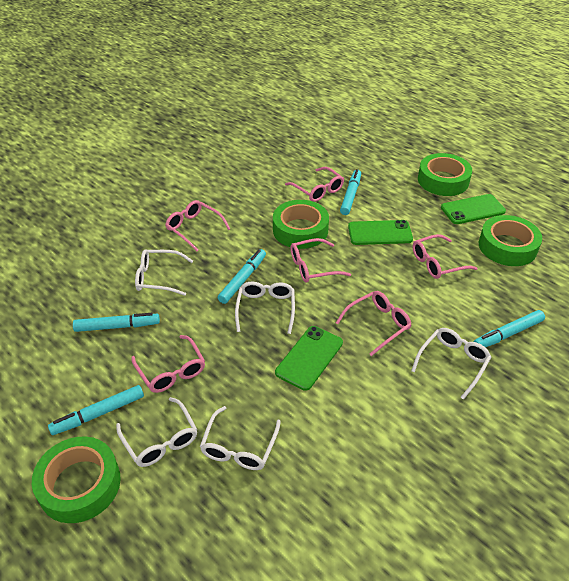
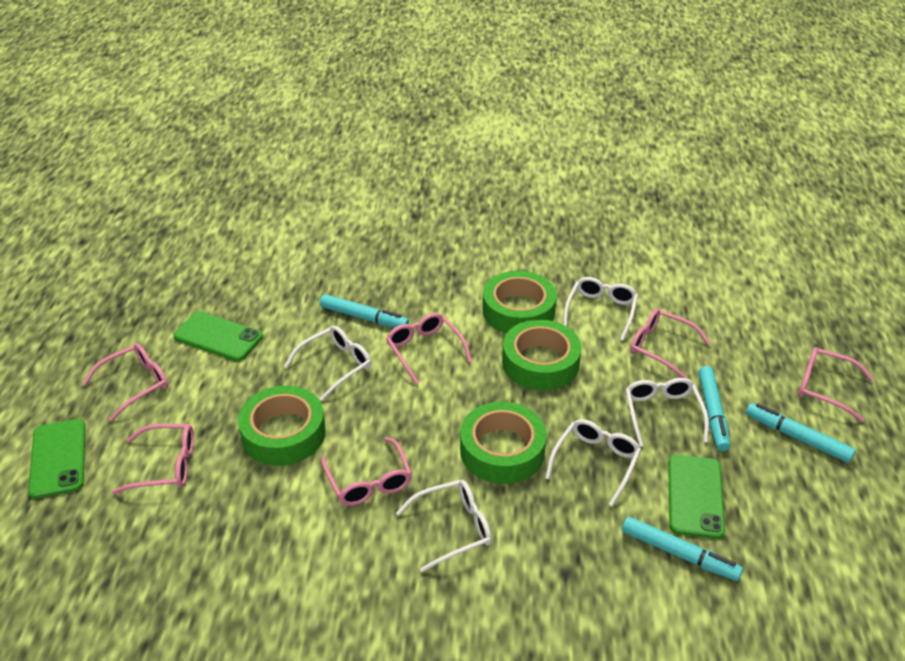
turquoise marker: [48,385,144,435] [73,313,160,332] [218,249,266,304] [340,169,361,215] [473,310,545,347] = 5 -> [320,294,409,328] [622,516,743,581] [698,366,730,451] [746,403,856,463] = 4

